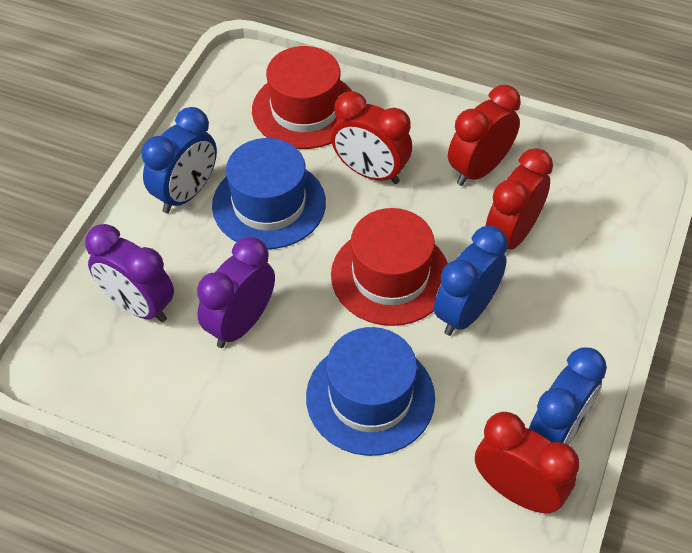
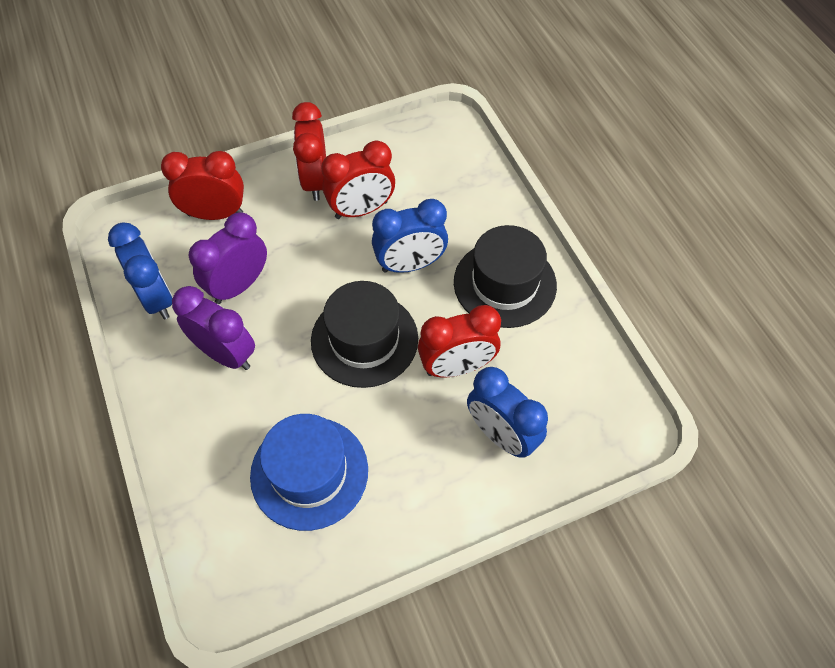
black hat: none = 0 -> [311,281,418,388] [454,225,557,328] = 2
blue hat: [212,138,326,249] [306,327,435,456] = 2 -> [250,414,368,531] = 1
red hat: [252,46,352,149] [331,208,448,326] = 2 -> none = 0

